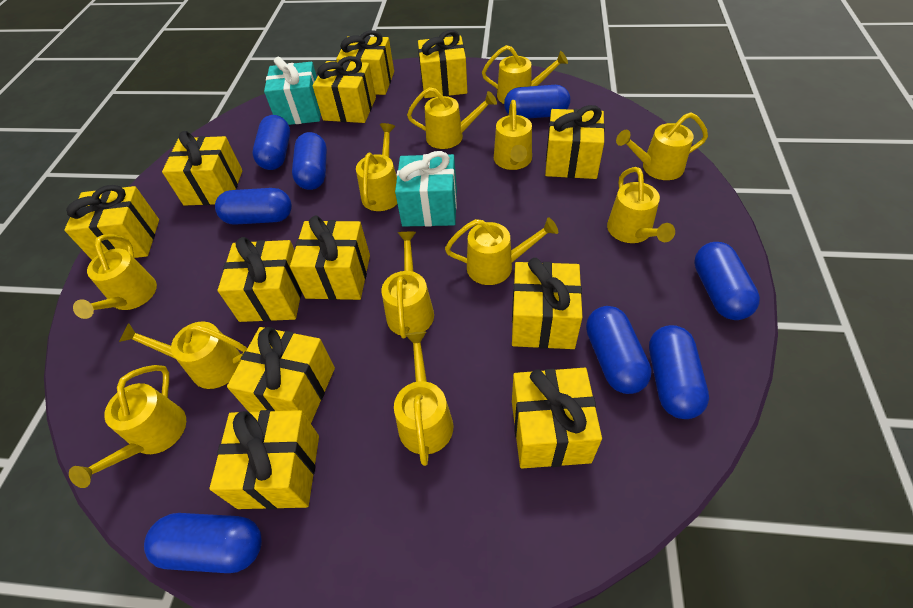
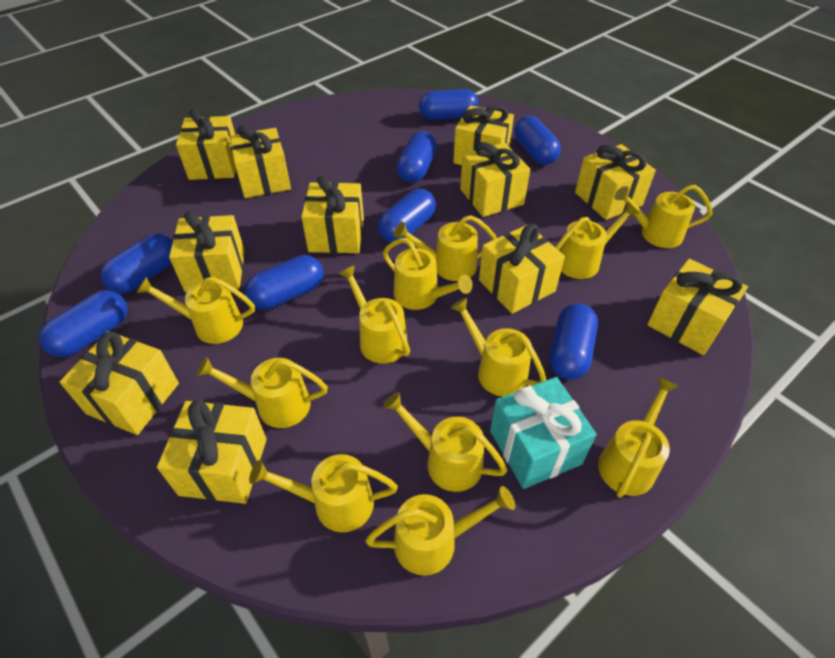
turquoise gift: [264,57,321,125] [395,151,457,227] = 2 -> [490,377,597,489] = 1
yellow gift: [64,185,159,260] [162,131,242,206] [209,410,319,509] [218,237,302,322] [227,327,335,423] [290,216,370,300] [313,56,376,123] [336,30,394,95] [418,30,467,98] [512,258,583,349] [512,368,602,468] [545,105,605,179] = 12 -> [60,331,179,435] [157,400,267,504] [169,211,245,292] [176,109,236,180] [229,125,291,198] [301,176,364,253] [453,105,514,165] [460,142,530,217] [479,224,565,314] [575,144,656,220] [647,259,748,355] = 11

